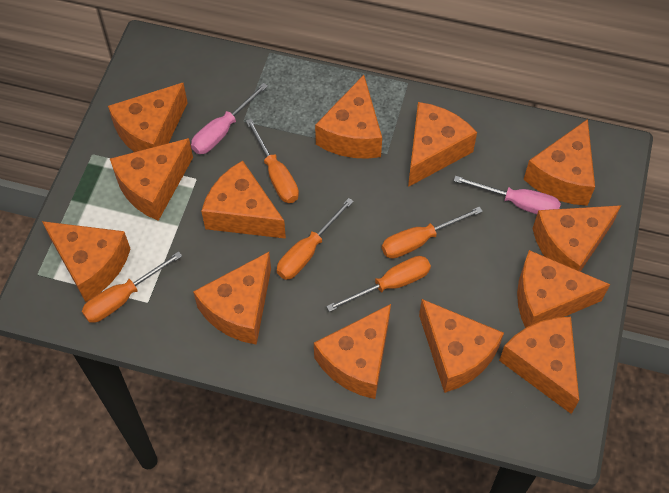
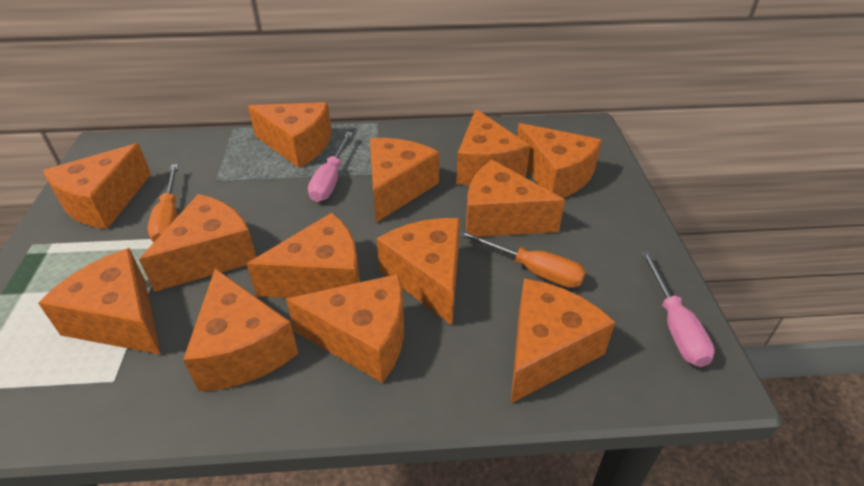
orange screwdriver: [82,251,182,323] [246,119,299,203] [277,198,354,280] [326,256,431,312] [382,206,483,259] = 5 -> [147,164,178,242] [459,230,586,288] = 2

